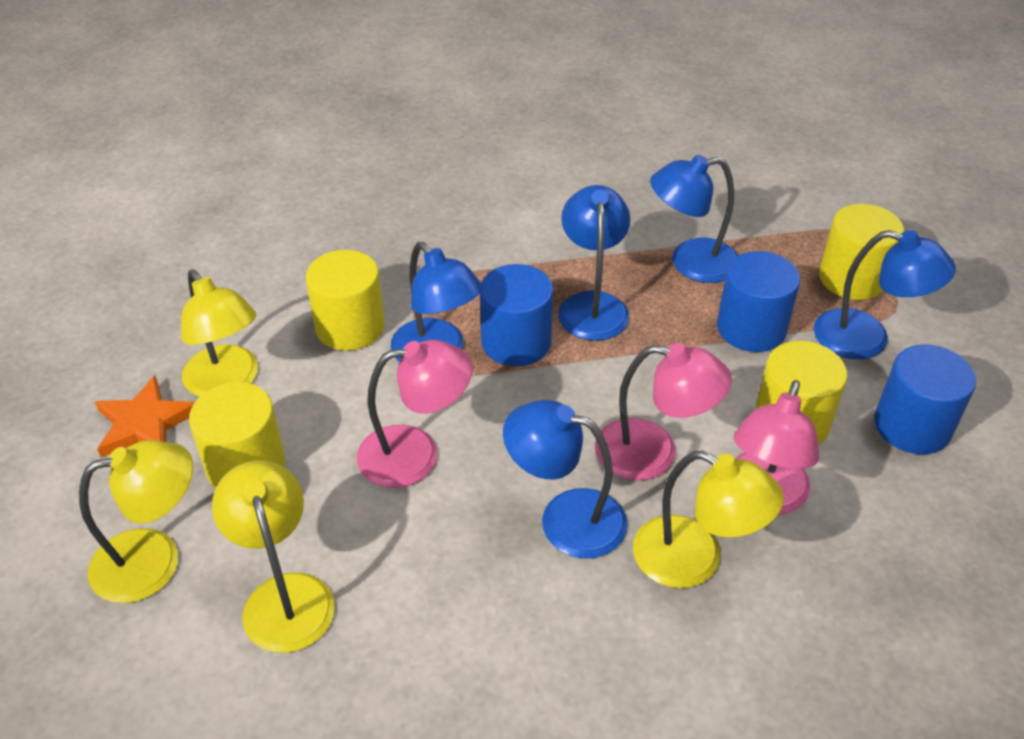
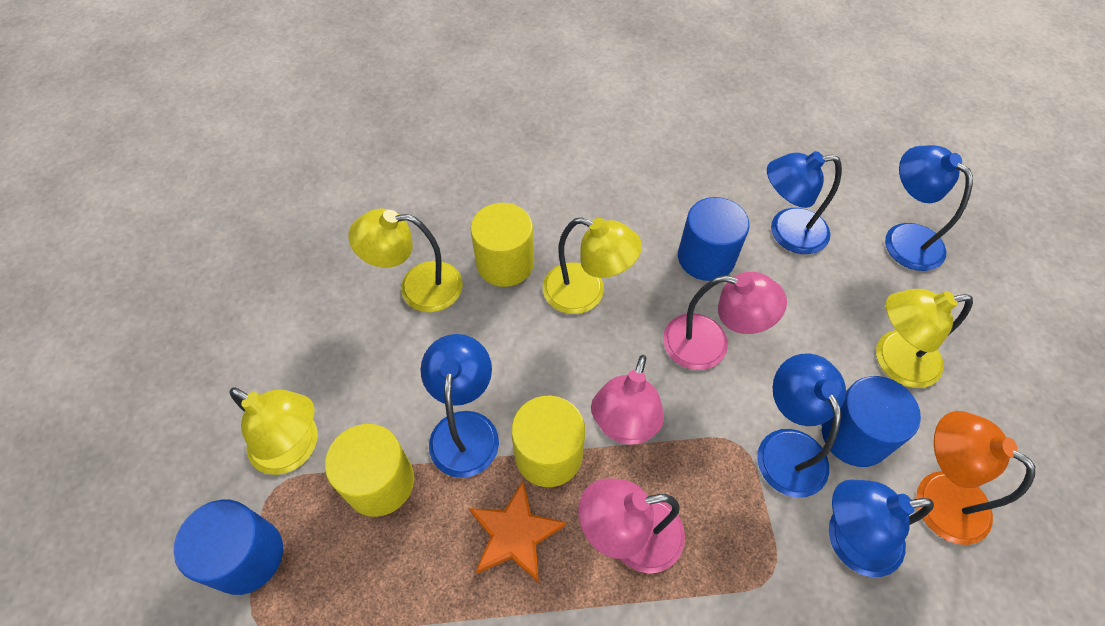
orange lamp: none = 0 -> [916,411,1035,545] = 1
yellow cylinder: [189,382,285,488] [306,250,385,351] [755,341,847,445] [819,204,904,300] = 4 -> [325,424,414,517] [470,203,534,287] [511,396,585,487] = 3

